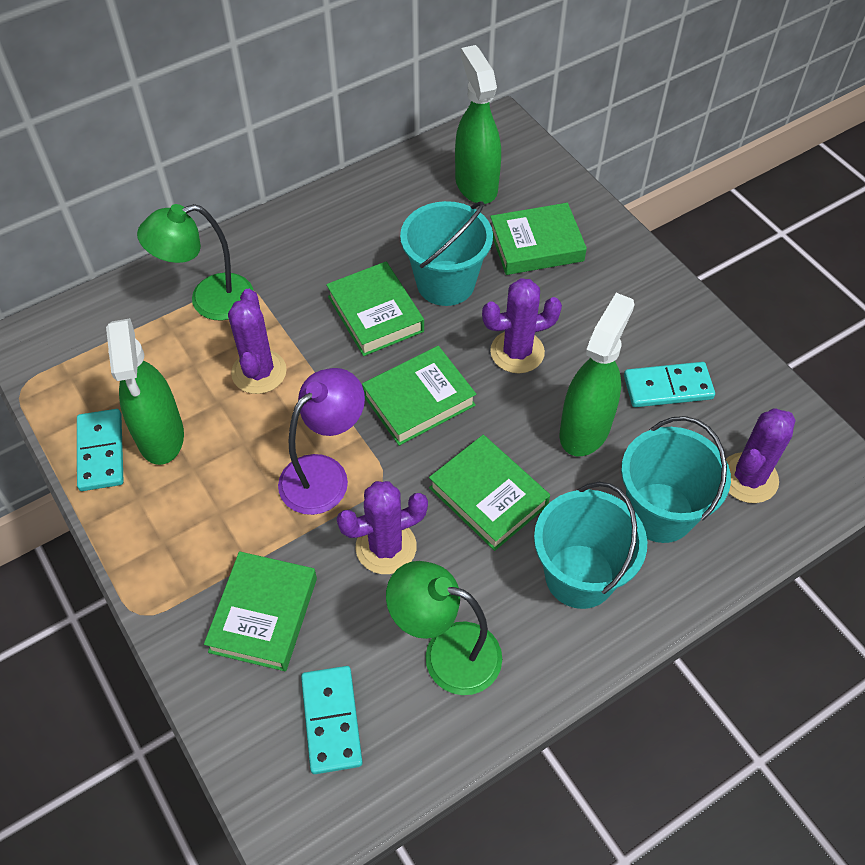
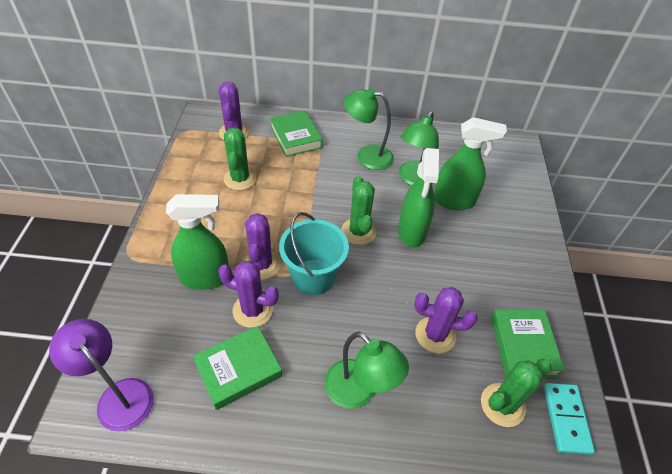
green book: [204,551,317,671] [326,261,424,356] [362,346,476,446] [429,435,550,551] [490,203,587,275] = 5 -> [193,326,282,410] [270,110,323,157] [491,309,565,377] = 3
green cactus: none = 0 -> [224,127,257,190] [341,176,377,245] [481,359,552,427] = 3
green lamp: [137,204,253,321] [386,561,502,695] = 2 -> [325,331,409,409] [344,88,394,170] [399,111,439,186] = 3
turquoise bucket: [400,201,493,306] [534,482,647,609] [621,416,731,543] = 3 -> [279,212,349,295] = 1
turquoise domino: [77,409,124,491] [301,666,363,774] [624,362,715,407] = 3 -> [544,383,595,455] = 1

